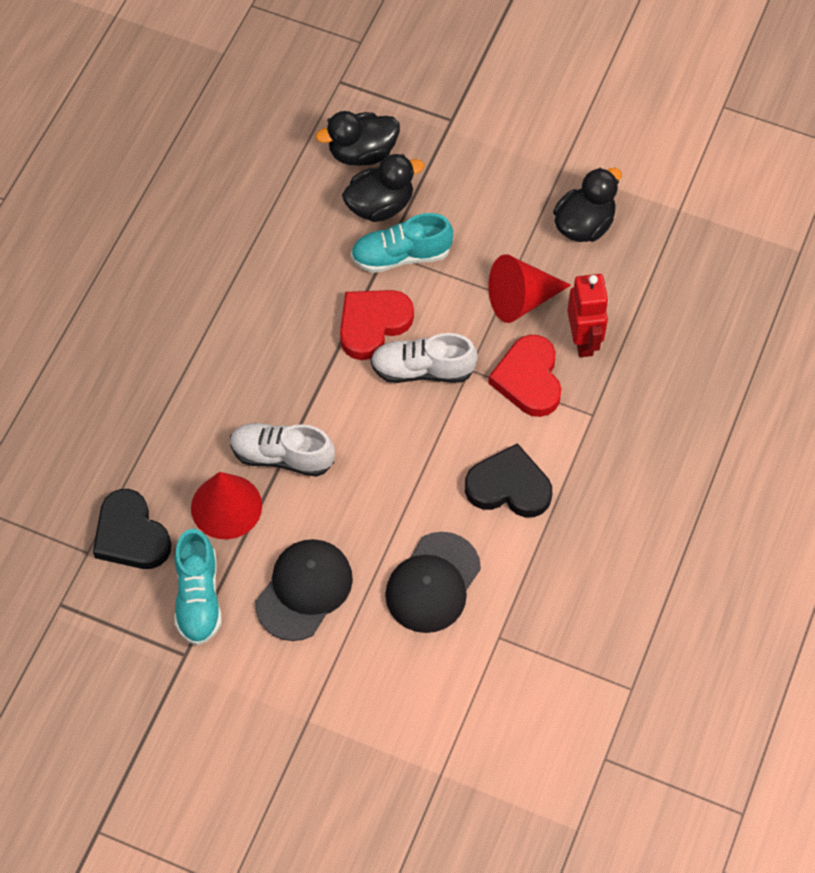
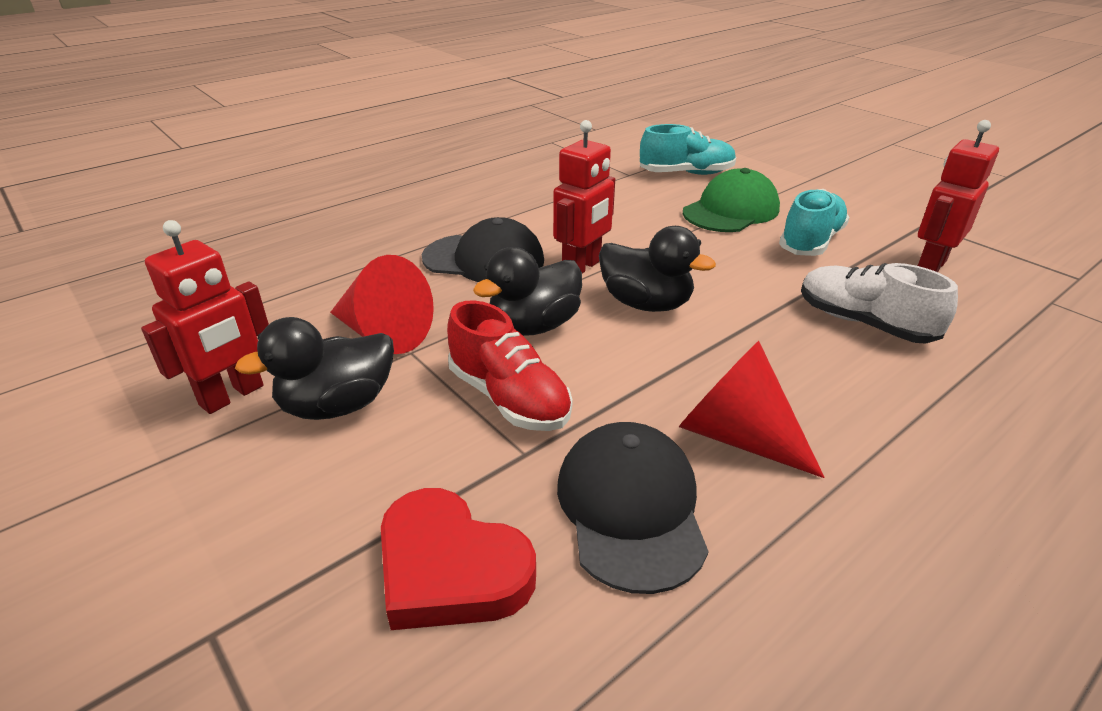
black heart: [93,489,172,569] [465,443,552,517] = 2 -> none = 0
green cap: none = 0 -> [683,168,780,232] = 1
red heart: [340,290,414,360] [488,335,561,417] = 2 -> [381,488,536,630] = 1
red robot: [567,274,609,357] = 1 -> [141,220,269,414] [553,120,615,273] [918,120,999,272] = 3
red shoe: none = 0 -> [447,300,572,431] = 1
white shoe: [230,423,335,477] [370,333,478,383] = 2 -> [801,263,958,344] = 1

